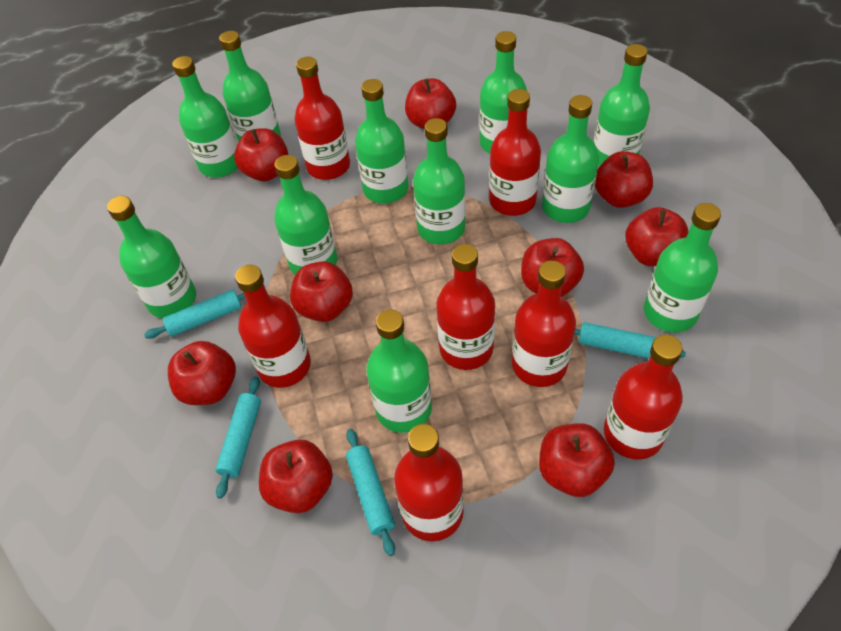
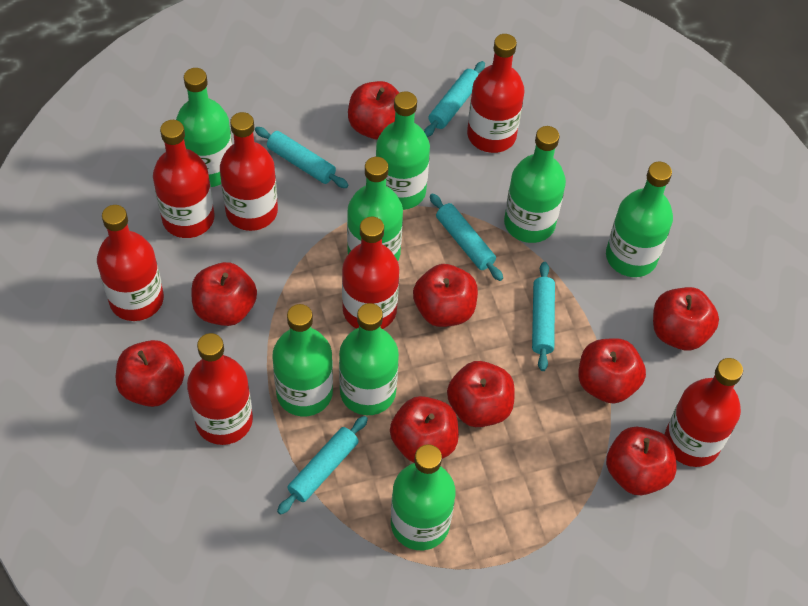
green bottle: [107,196,196,318] [172,56,238,177] [219,31,281,142] [274,155,337,275] [355,79,408,204] [366,309,432,433] [413,118,465,244] [479,31,527,154] [542,95,599,223] [594,44,650,166] [644,203,721,333] = 11 -> [176,68,232,187] [273,304,333,416] [339,303,399,415] [347,157,403,261] [376,91,430,210] [391,444,455,550] [504,126,566,243] [606,162,673,277] = 8
turquoise rolling pin: [144,290,246,339] [215,376,261,499] [346,429,395,556] [574,322,686,358] = 4 -> [255,127,349,188] [277,416,368,515] [424,61,485,137] [430,194,503,281] [532,262,555,371] = 5

